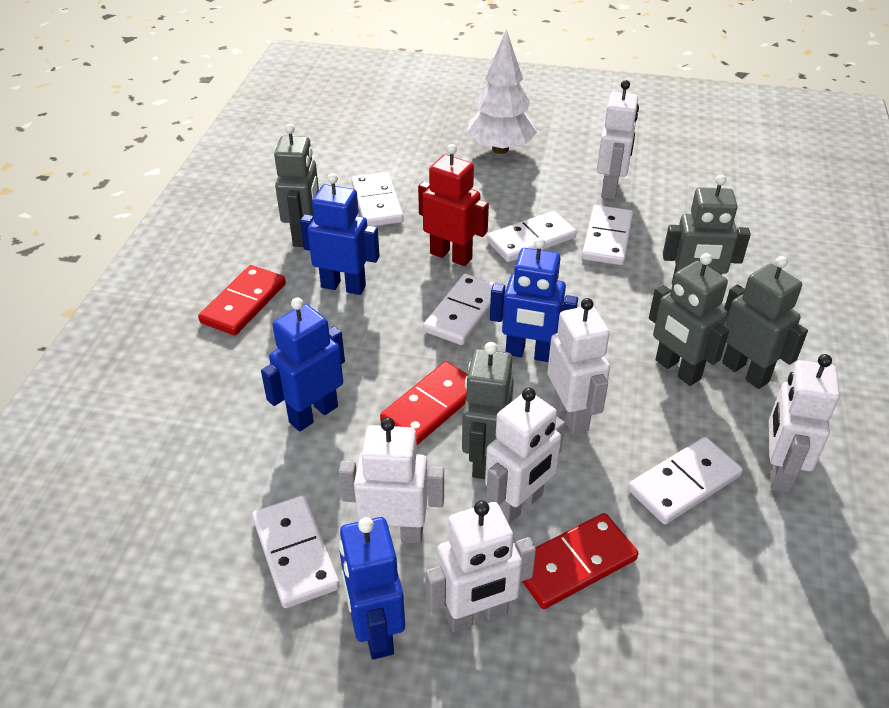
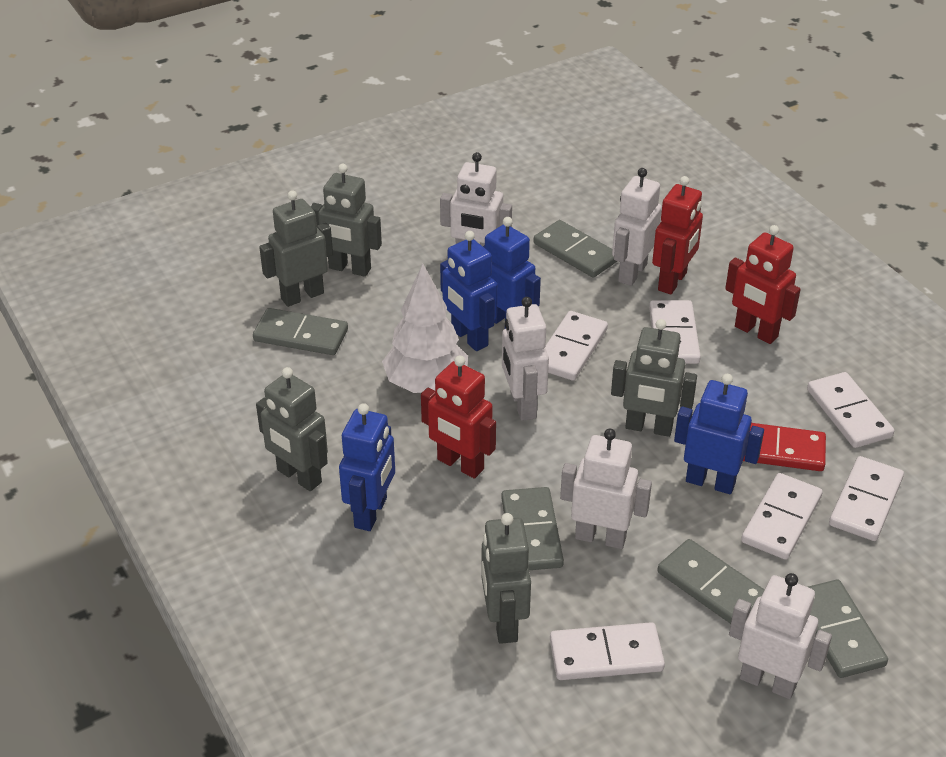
grey domino: none = 0 -> [253,308,348,355] [501,487,564,570] [534,220,618,278] [658,539,765,624] [808,580,888,678] = 5
red domino: [198,265,286,335] [380,361,468,445] [522,513,639,609] = 3 -> [743,423,826,471] = 1
red robot: [418,144,489,266] = 1 -> [421,355,496,479] [652,176,703,295] [725,225,801,344] = 3
white robot: [339,417,444,544] [425,500,536,632] [485,388,565,524] [547,298,610,434] [597,80,639,199] [769,354,840,493] = 6 -> [440,152,512,246] [502,297,549,421] [560,429,652,549] [612,168,662,286] [729,573,832,699] = 5

